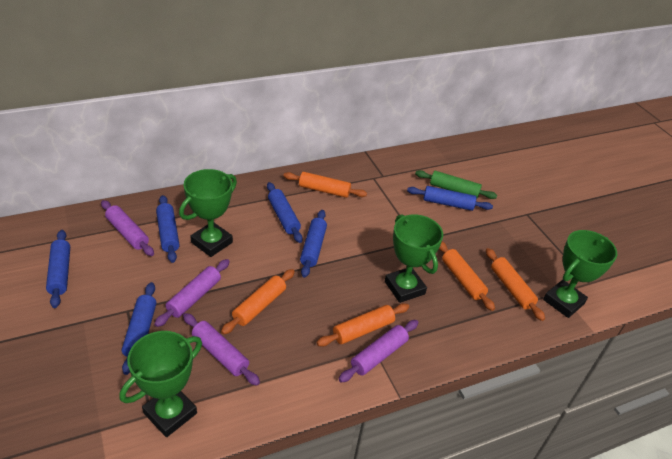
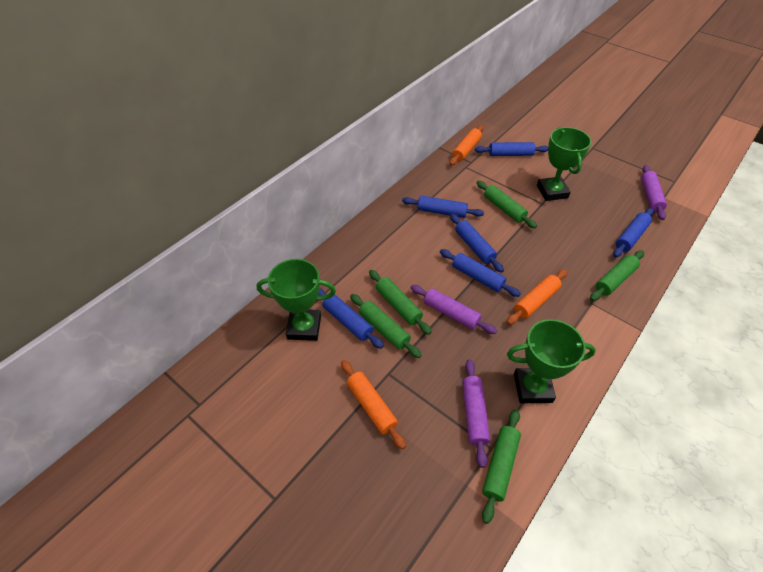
green rolling pin: [415,170,497,199] = 1 -> [350,294,422,358] [369,270,432,335] [476,180,537,228] [482,409,521,524] [590,250,644,301] = 5
green trophy: [120,331,202,437] [179,169,237,257] [385,214,443,303] [543,230,617,318] = 4 -> [257,259,336,341] [507,319,596,403] [537,127,591,201] = 3
orange rolling pin: [221,269,295,335] [283,172,367,198] [316,303,409,347] [439,242,495,311] [486,248,545,321] = 5 -> [341,360,406,450] [449,125,484,166] [507,270,567,325] = 3
purple rolling pin: [101,200,154,256] [154,259,230,327] [183,313,260,386] [339,320,418,383] = 4 -> [410,285,497,334] [462,359,490,468] [641,165,667,220] = 3

